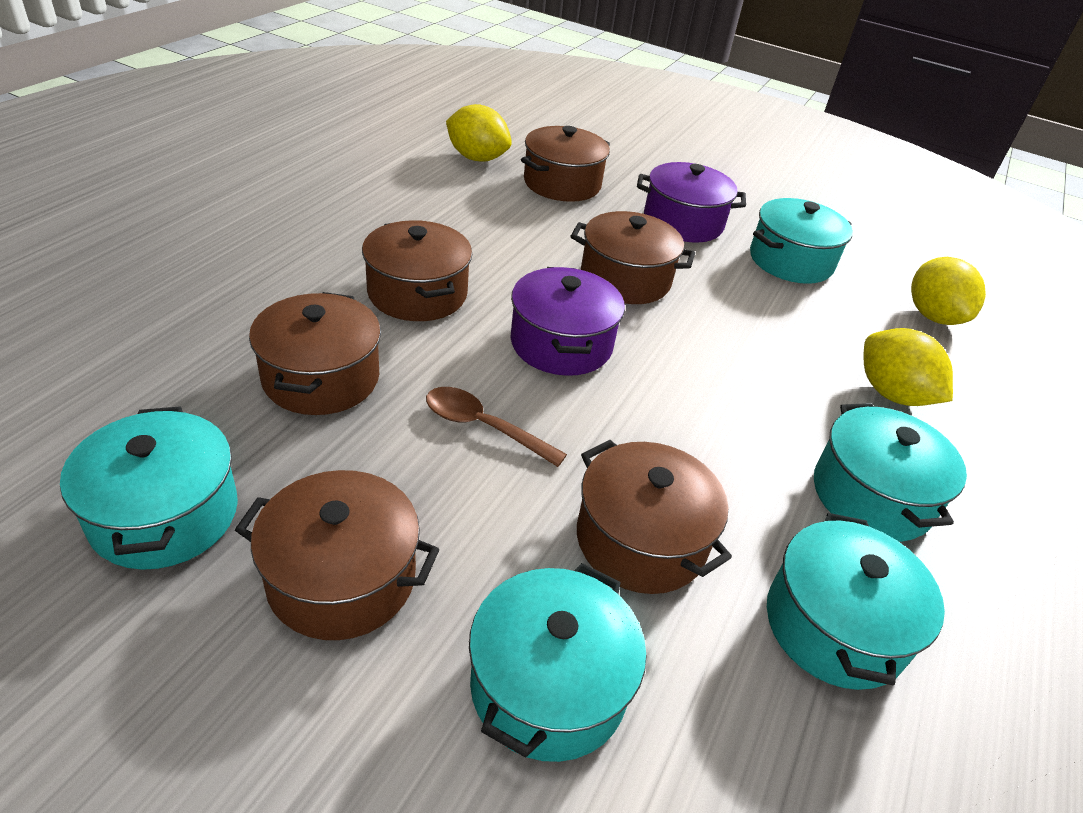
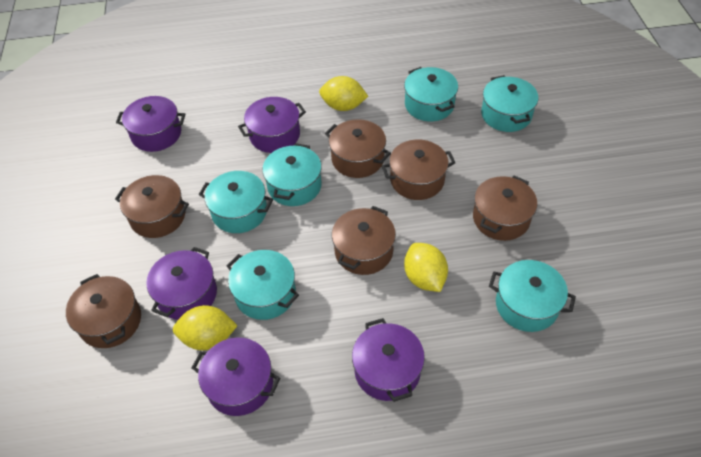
brown spoon: [426,387,567,467] = 1 -> none = 0
purple pot: [510,267,625,376] [637,162,746,243] = 2 -> [116,96,185,152] [146,247,217,320] [192,338,280,416] [238,97,306,153] [352,318,425,402] = 5
turquoise pot: [60,406,238,570] [469,563,647,762] [750,198,853,284] [767,513,945,690] [814,403,967,542] = 5 -> [199,171,273,233] [227,250,299,320] [262,143,322,206] [404,67,458,121] [481,75,538,132] [489,260,576,332] = 6

